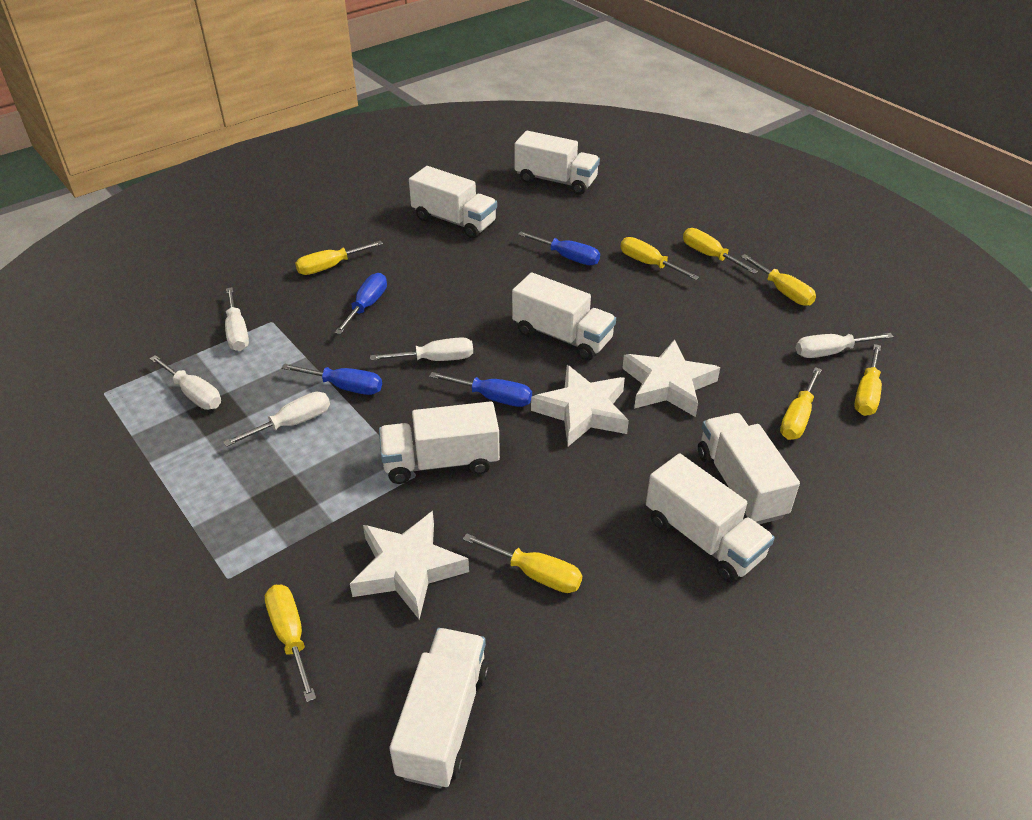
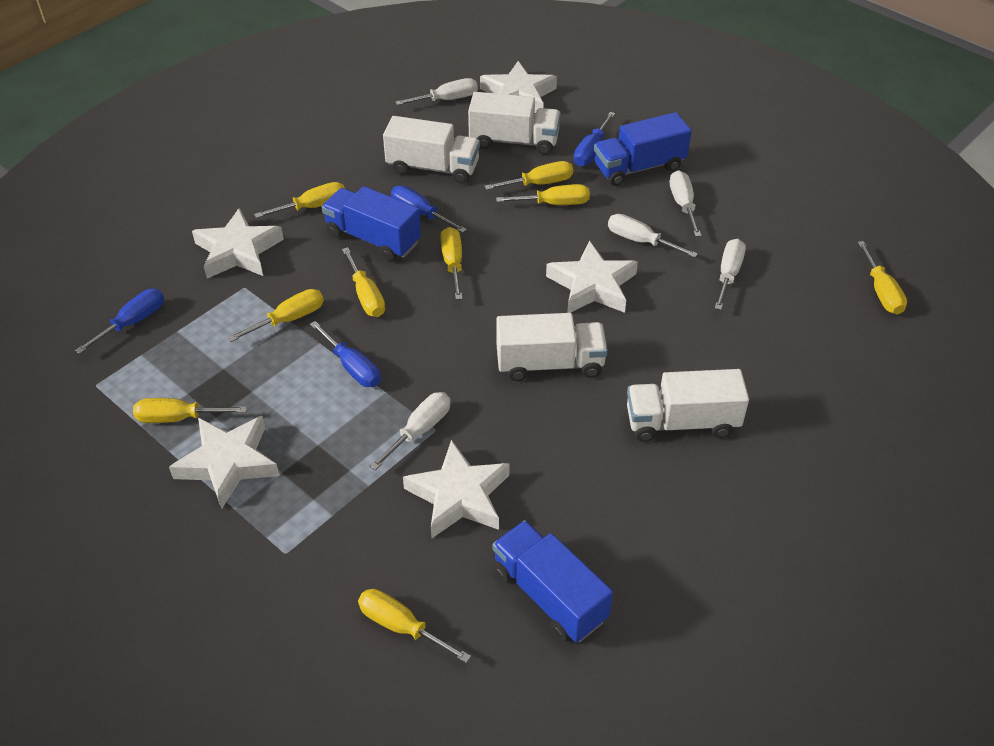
blue truck: none = 0 -> [322,186,421,261] [493,520,613,643] [594,112,692,186] = 3
white star: [350,511,469,620] [531,365,629,446] [622,339,720,417] = 3 -> [169,416,279,509] [192,208,284,279] [403,440,510,538] [480,61,557,113] [546,241,638,313] = 5
white truck: [379,401,500,484] [389,628,489,789] [409,166,497,238] [512,272,616,361] [514,131,600,195] [646,453,775,583] [698,413,800,524] = 7 -> [383,116,480,184] [468,92,561,155] [496,313,608,381] [627,369,749,442] = 4
yellow screwdriver: [265,585,316,702] [295,241,383,275] [463,533,582,593] [620,237,699,280] [683,228,758,274] [741,254,816,306] [780,367,822,440] [854,344,882,416] = 8 -> [133,398,247,423] [228,289,324,342] [254,182,345,218] [342,247,385,317] [358,589,471,663] [440,227,462,300] [484,161,573,190] [496,184,590,205] [857,241,907,315] = 9

